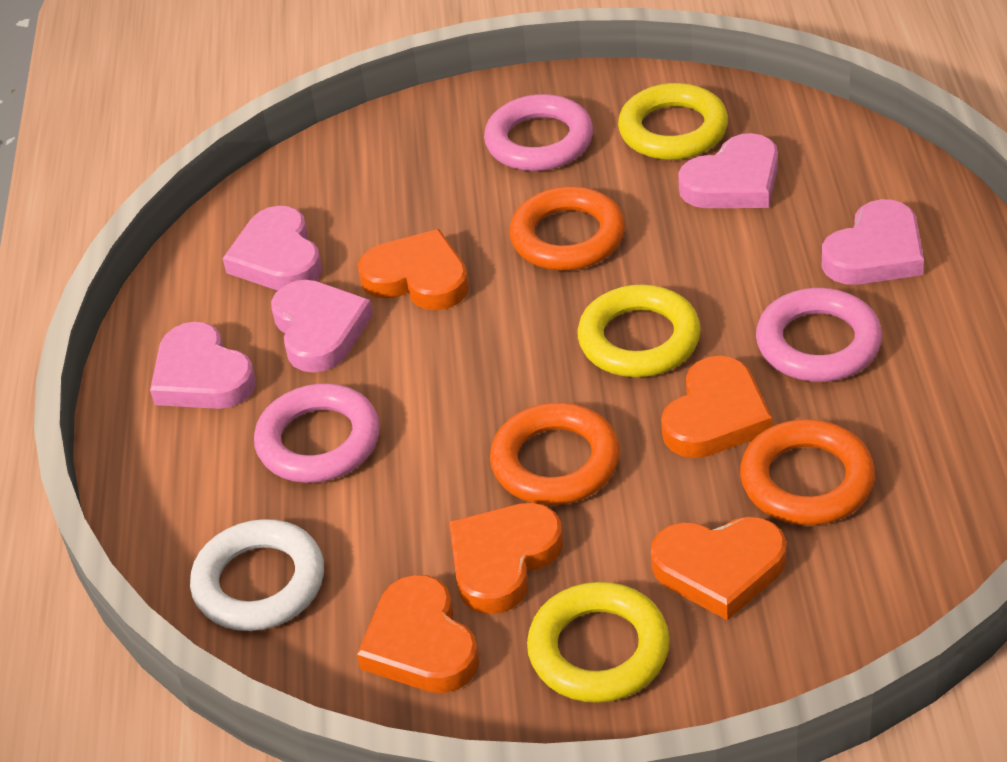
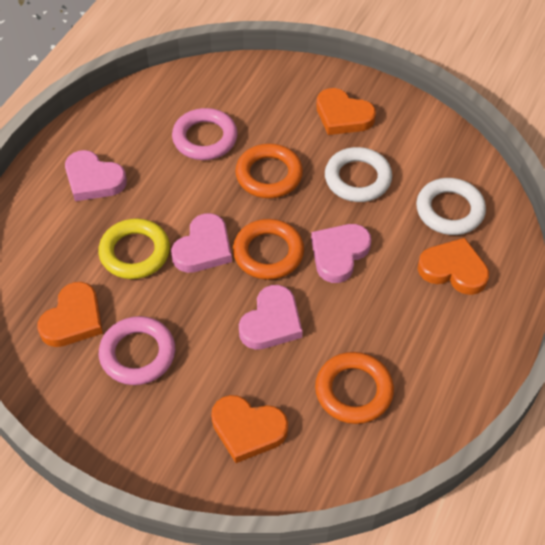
orange heart: [357,575,479,693] [358,229,469,310] [449,503,563,614] [651,517,786,620] [661,356,772,458] = 5 -> [37,282,103,347] [211,395,288,463] [316,88,376,135] [418,238,489,295] = 4
pink heart: [150,322,256,409] [223,206,322,291] [271,280,373,373] [678,133,778,208] [821,199,924,285] = 5 -> [65,150,127,201] [171,213,232,273] [239,285,302,350] [311,224,371,283] = 4
pink ring: [254,384,380,483] [484,94,593,171] [756,288,882,382] = 3 -> [99,316,175,385] [172,108,237,160] = 2
white ring: [190,519,324,631] = 1 -> [325,147,392,202] [416,178,486,235] = 2
yellow ring: [527,582,670,703] [578,285,701,377] [618,83,728,160] = 3 -> [98,218,170,279] = 1

